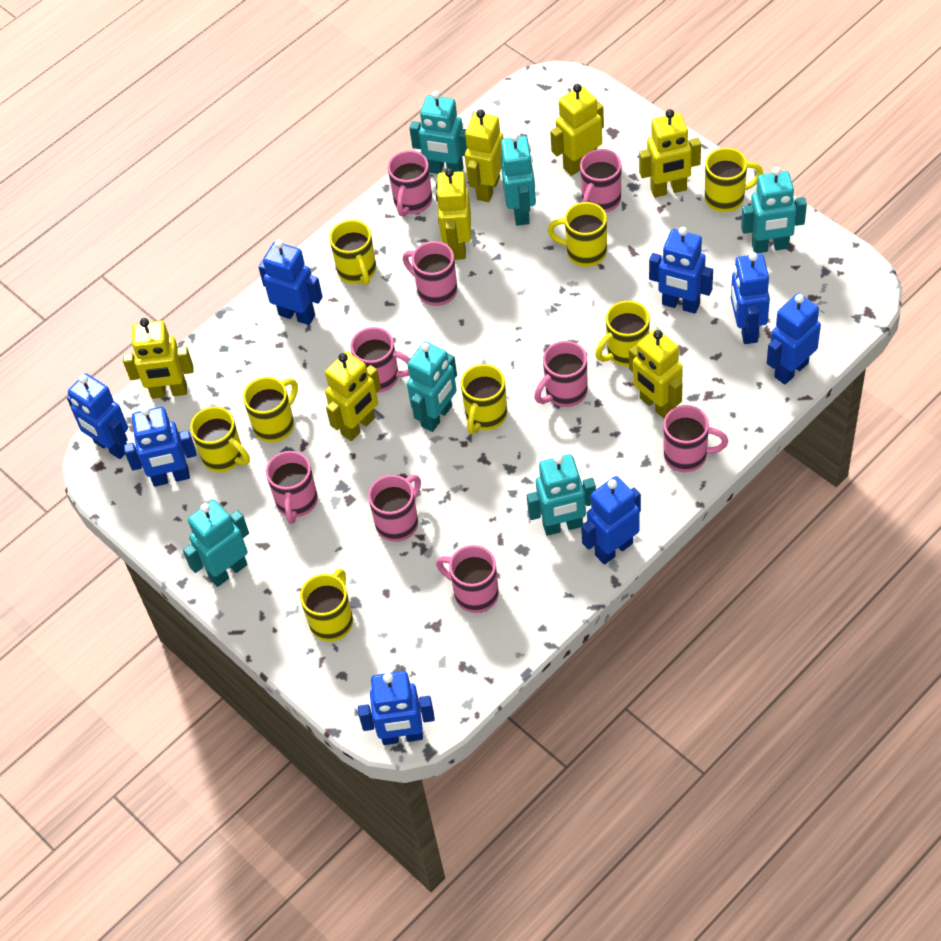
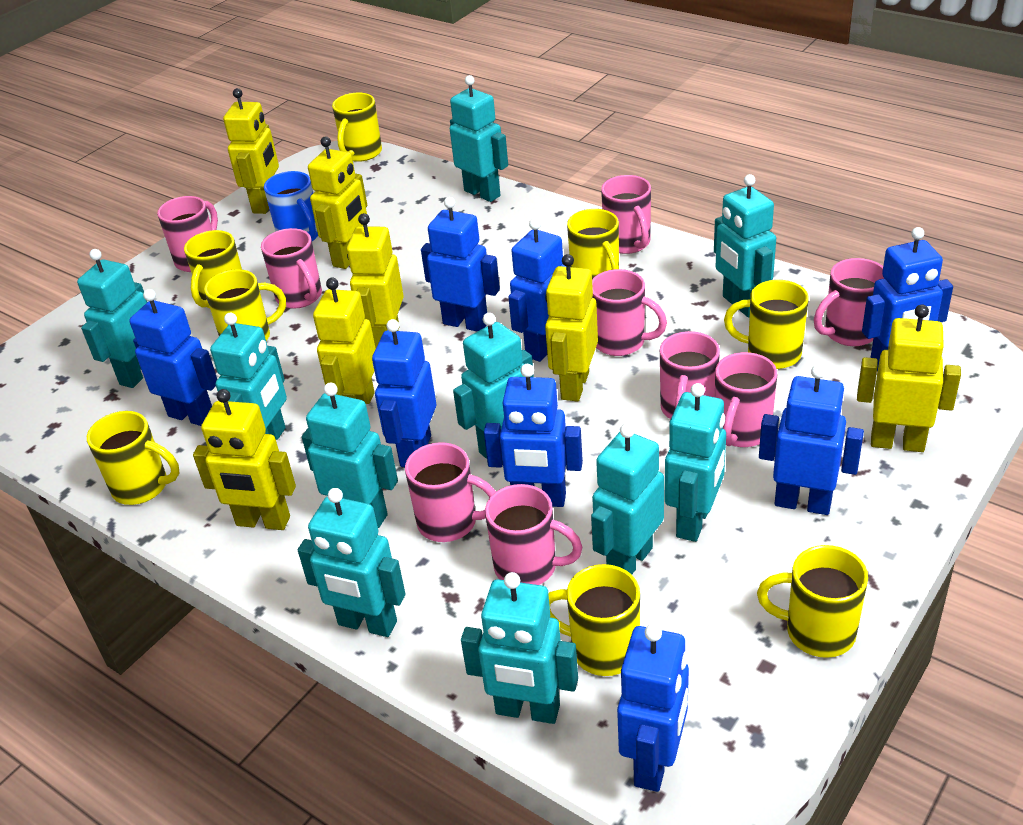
blue mug: none = 0 -> [264,171,318,241] = 1
turquoise robot: [183,500,249,587] [407,342,457,432] [409,91,467,174] [501,133,536,226] [527,454,596,536] [741,167,807,253] = 6 -> [77,249,147,388] [210,313,287,440] [298,488,406,637] [302,383,398,528] [450,75,508,202] [453,313,534,459] [461,572,578,724] [591,423,664,574] [665,383,726,542] [714,174,776,318] = 10

